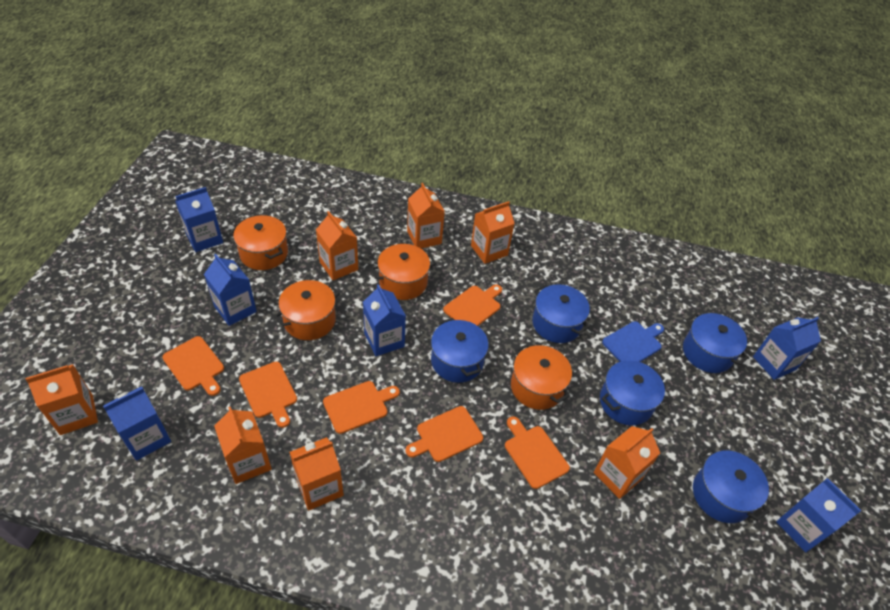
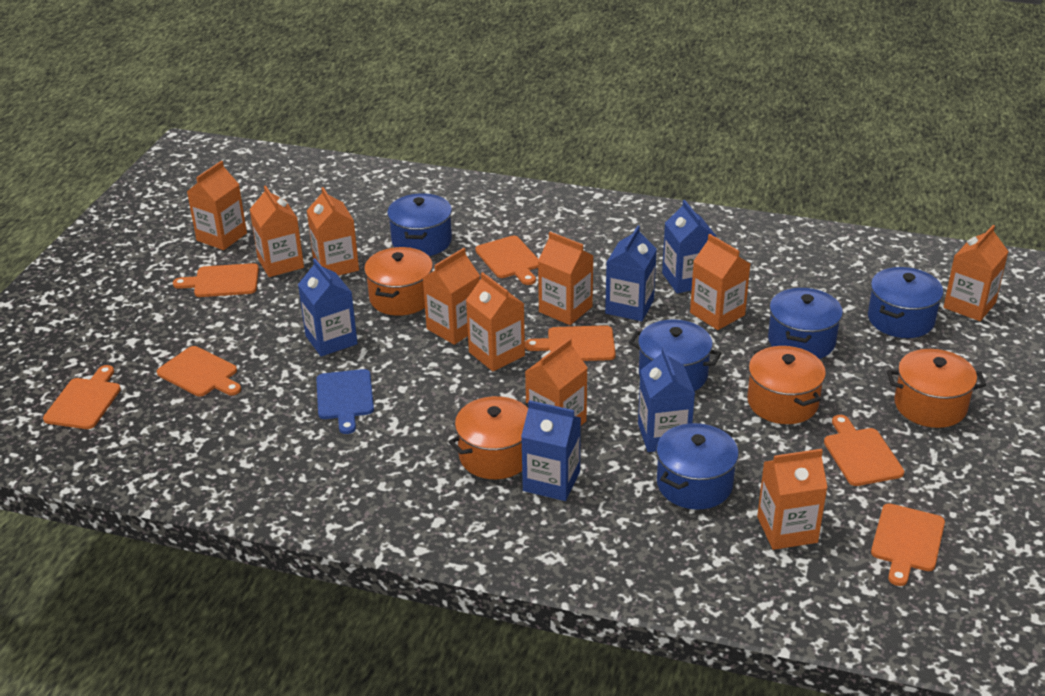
blue carton: [103,386,171,461] [175,187,223,252] [204,254,257,326] [363,284,406,356] [753,317,821,380] [776,478,862,552] = 6 -> [298,258,358,357] [521,400,581,501] [605,226,657,321] [638,347,695,452] [662,200,716,294] = 5
orange carton: [25,364,98,435] [214,407,272,484] [289,437,344,511] [316,211,358,280] [407,183,445,248] [471,201,515,264] [594,426,660,499] = 7 -> [187,161,247,250] [250,185,304,277] [306,187,359,276] [423,248,480,345] [466,272,525,371] [525,338,588,425] [538,232,594,325] [690,234,750,330] [757,449,828,550] [943,225,1009,321] = 10
orange cutting board: [162,336,224,396] [239,362,297,428] [323,381,400,434] [406,406,483,462] [443,284,502,326] [505,416,570,489] = 6 -> [43,365,121,429] [157,346,241,397] [173,263,259,297] [475,236,538,285] [525,325,616,361] [824,415,904,486] [871,503,945,586] = 7

